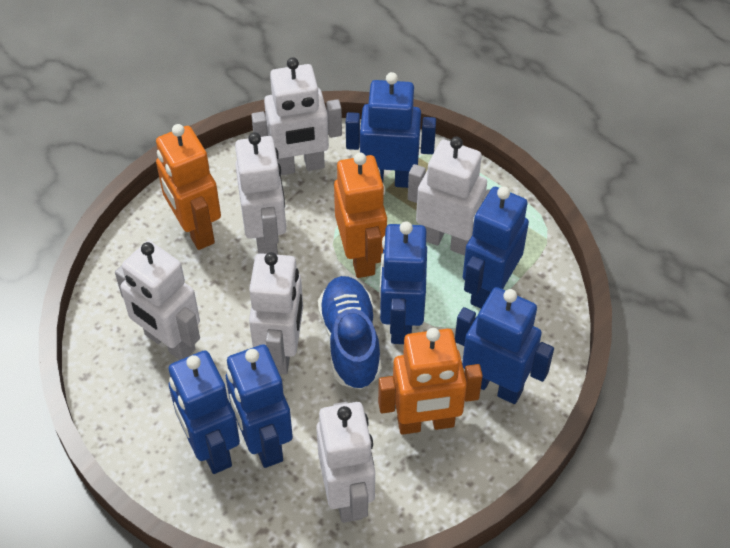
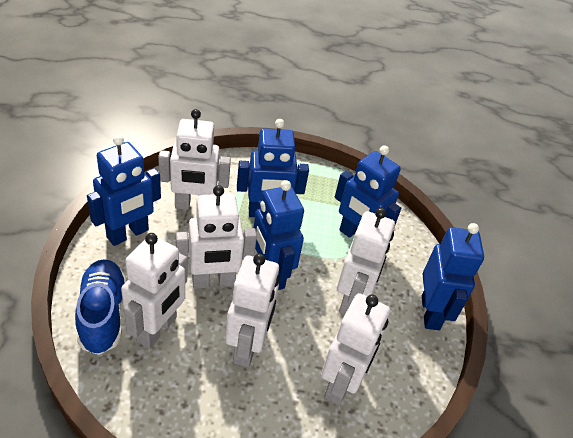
blue robot: [169,351,240,474] [226,344,293,468] [346,72,436,188] [380,221,427,344] [455,287,554,404] [463,187,529,309] = 6 -> [87,135,161,246] [237,119,309,217] [254,180,304,290] [335,145,401,238] [422,223,484,330] = 5
orange robot: [156,124,221,250] [334,152,387,278] [378,328,483,435] = 3 -> none = 0

